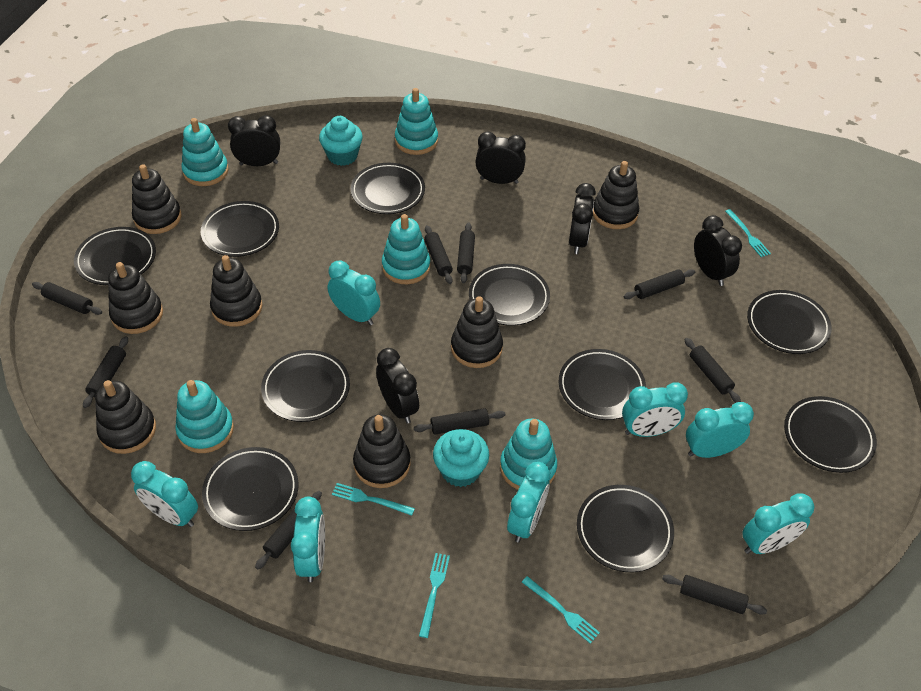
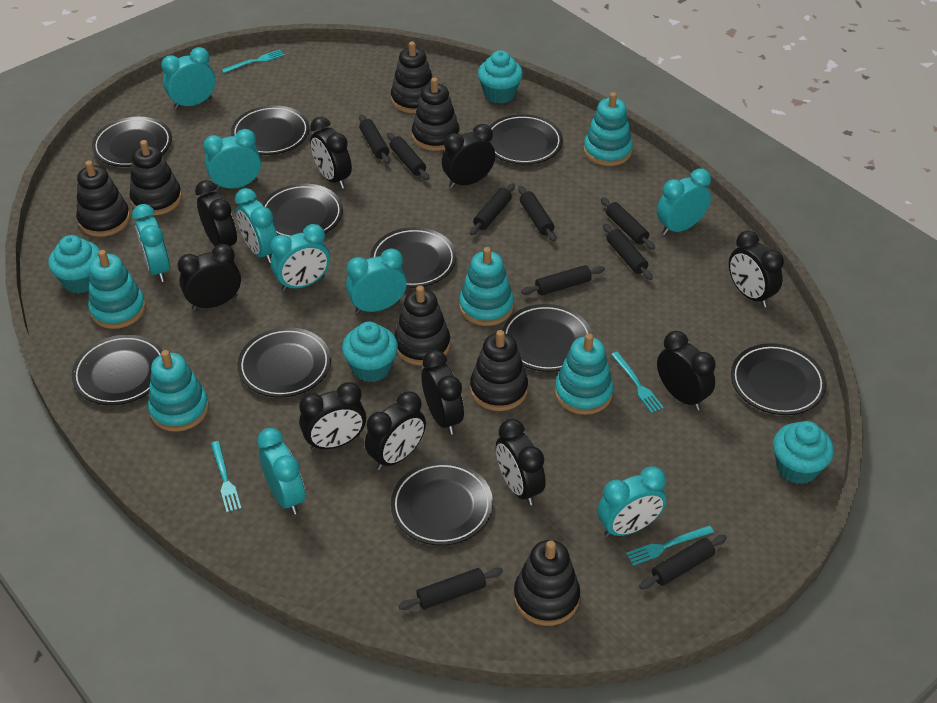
black clock: [228,115,280,166] [376,348,419,424] [475,131,526,184] [569,183,596,254] [694,215,742,286] = 5 -> [177,244,241,311] [195,180,237,246] [299,382,366,451] [310,117,352,189] [365,391,426,470] [422,350,464,435] [442,124,495,189] [496,419,546,505] [657,331,716,410] [729,231,784,307] = 10
turquoise clock: [131,461,198,527] [291,497,325,582] [328,261,380,325] [507,462,550,542] [622,382,688,437] [686,402,754,458] [742,493,815,554] = 7 -> [132,204,170,282] [161,47,215,109] [203,129,261,190] [235,188,277,263] [257,428,305,514] [270,224,330,291] [346,248,407,314] [597,466,666,537] [657,169,711,235] = 9
turquoise cupcake: [319,116,363,166] [433,429,489,487] = 2 -> [48,235,100,294] [342,322,398,382] [478,50,523,104] [773,421,834,484] = 4

